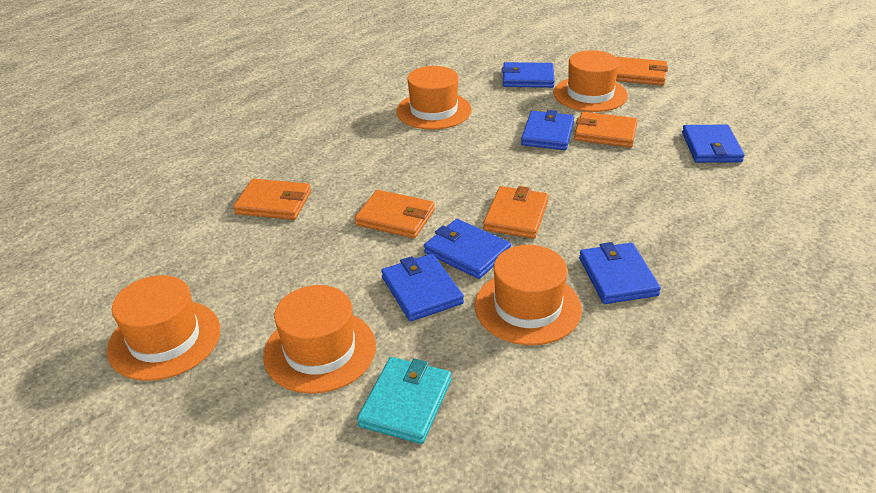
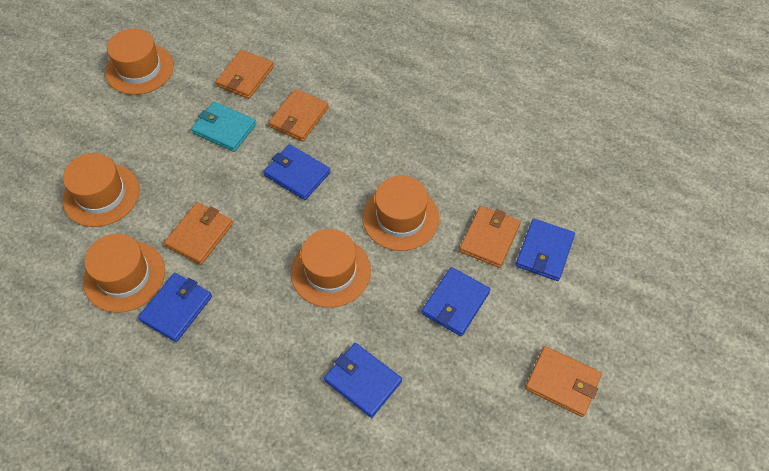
blue wallet: [381,254,464,321] [424,219,511,279] [502,62,555,88] [521,110,574,150] [579,242,661,304] [682,125,745,163] = 6 -> [138,273,212,342] [263,144,330,200] [324,343,402,418] [421,267,490,336] [515,218,575,281] = 5

